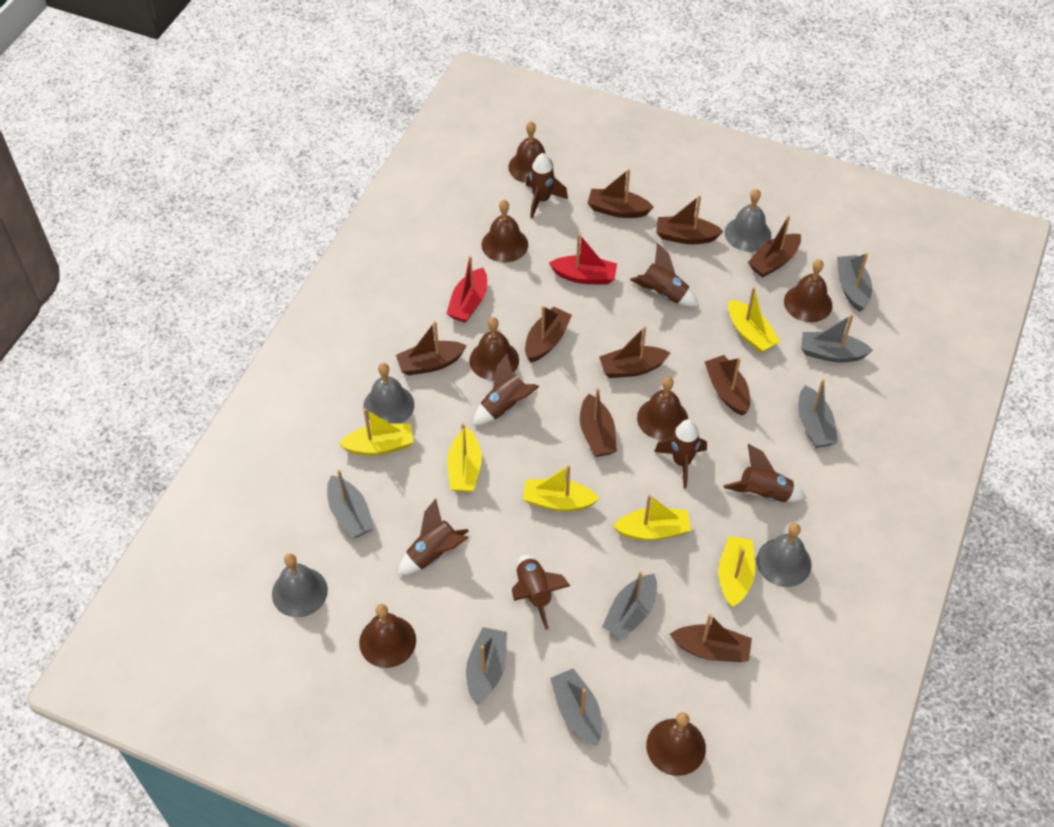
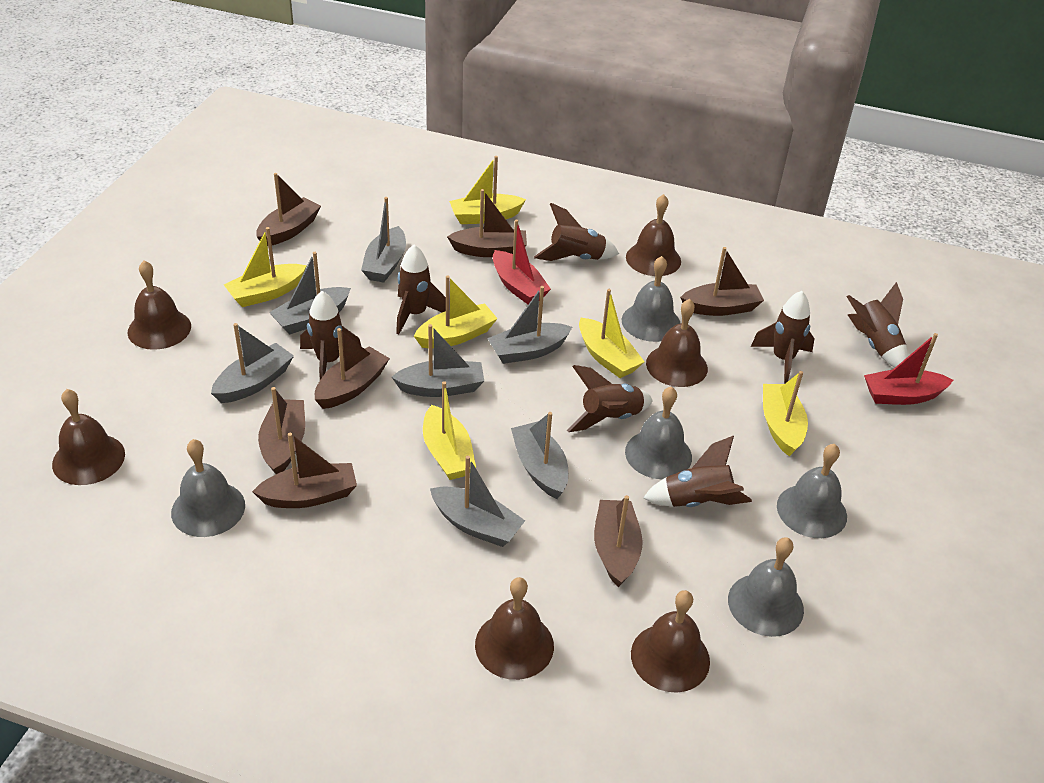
brown bell: [359,604,416,668] [469,317,519,380] [482,200,528,263] [508,121,553,183] [637,377,688,440] [646,712,706,776] [784,259,832,322] = 7 -> [52,389,125,485] [128,261,191,350] [475,577,554,680] [626,194,681,276] [631,590,710,692] [646,299,708,387] = 6
brown boat: [396,321,467,375] [525,306,572,362] [580,388,617,457] [587,169,653,218] [599,326,670,378] [656,195,723,244] [670,614,752,662] [705,355,750,416] [748,215,801,278] = 9 -> [252,433,357,508] [256,173,321,246] [258,387,305,474] [315,328,390,409] [447,189,527,257] [594,495,643,587] [680,247,764,316] = 7
grey bell: [272,553,328,617] [363,363,414,424] [725,189,771,252] [756,523,812,587] = 4 -> [171,439,245,537] [622,256,680,342] [625,386,692,479] [728,537,804,637] [777,444,847,538] = 5

